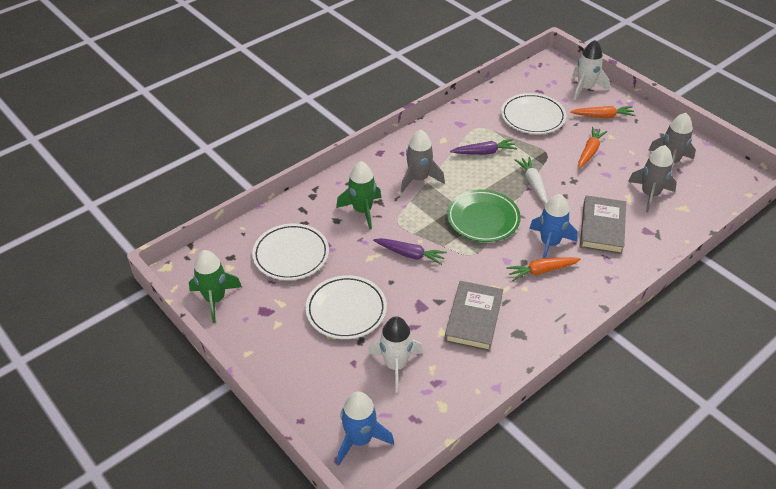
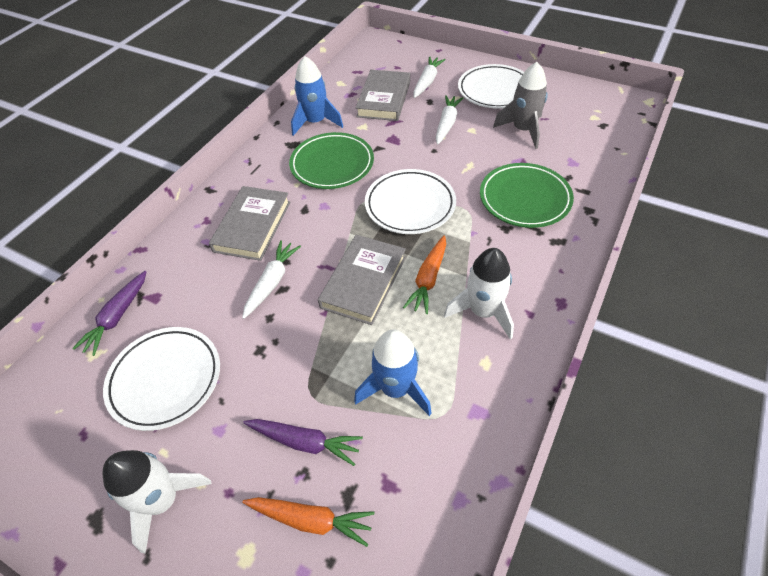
green plate: [447,190,521,242] = 1 -> [289,132,374,189] [480,163,574,228] = 2
green rocket: [189,250,242,323] [336,161,381,229] = 2 -> none = 0
grey book: [444,281,503,352] [580,195,626,254] = 2 -> [209,186,290,261] [318,235,406,325] [356,70,410,121] = 3
grey rocket: [401,130,445,193] [628,145,677,213] [648,113,696,168] = 3 -> [493,62,548,149] = 1
orange carrot: [506,257,581,281] [570,106,636,118] [578,127,608,169] = 3 -> [242,497,375,547] [403,235,446,314] = 2
white carrot: [515,157,547,204] = 1 -> [242,240,301,319] [413,56,446,98] [436,95,463,145] = 3

